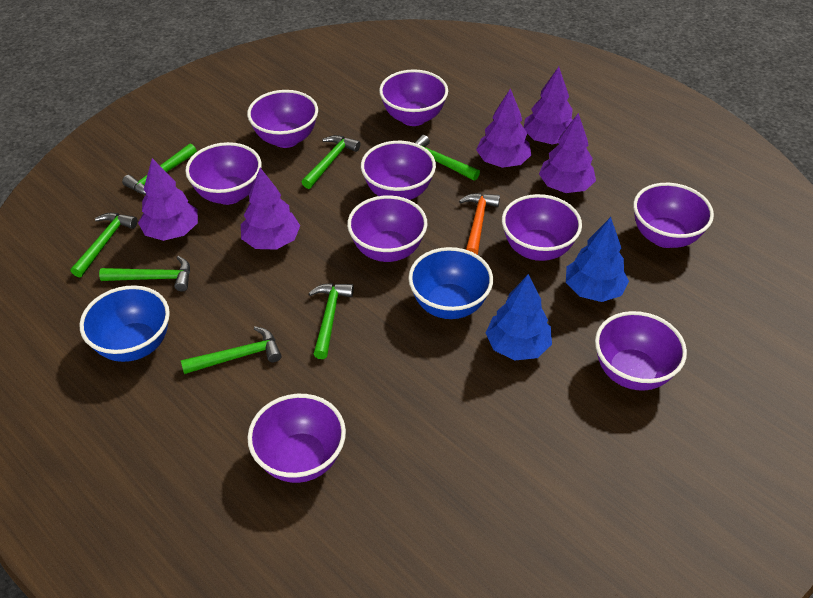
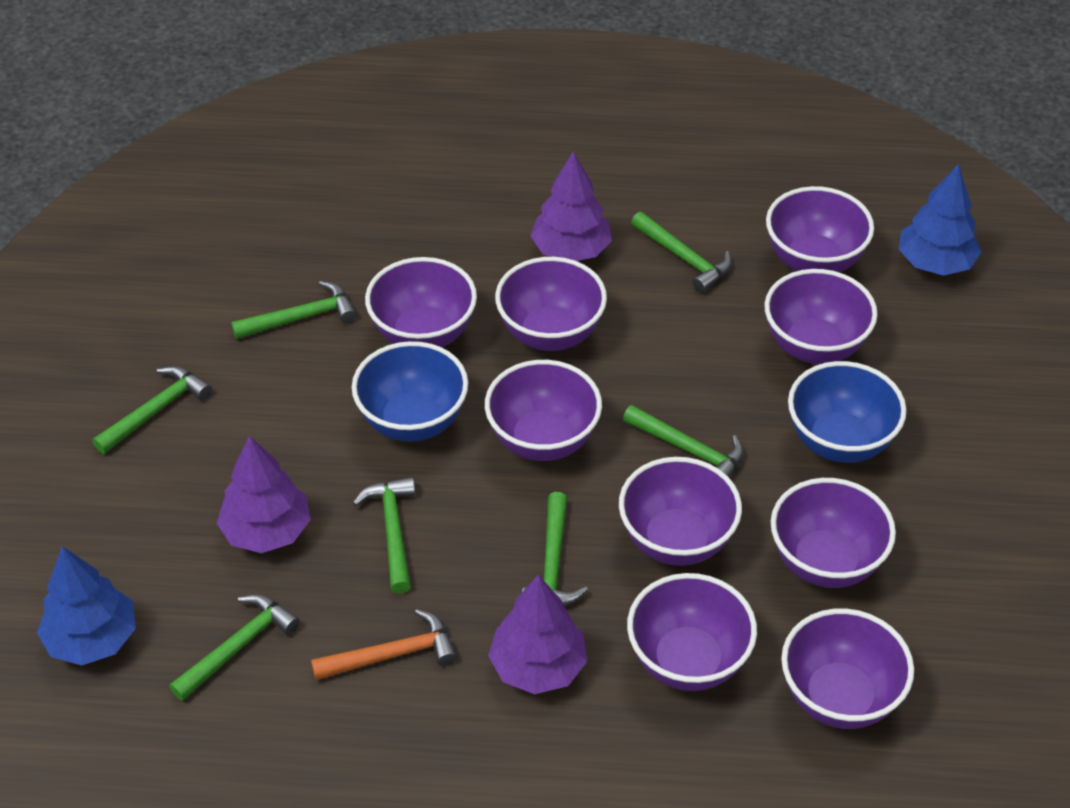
purple tree: [138,158,198,241] [241,168,300,250] [476,88,531,168] [524,67,573,144] [539,113,596,193] = 5 -> [217,436,311,553] [488,575,587,694] [530,151,612,261] = 3

